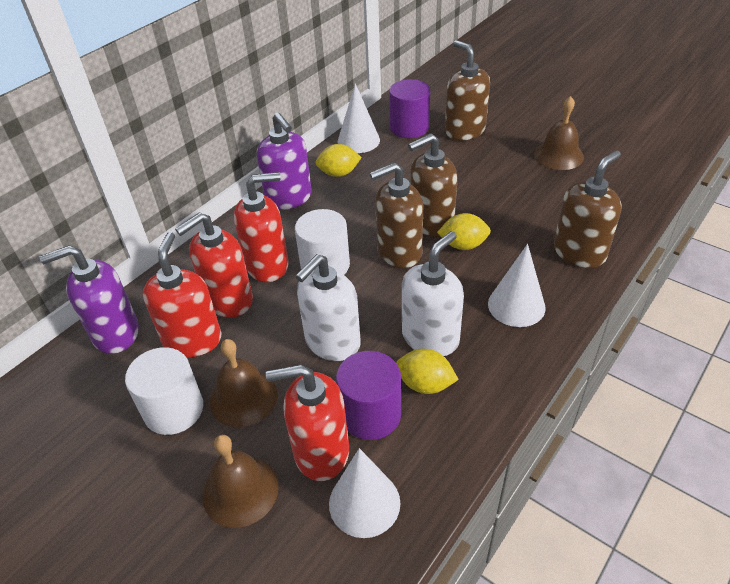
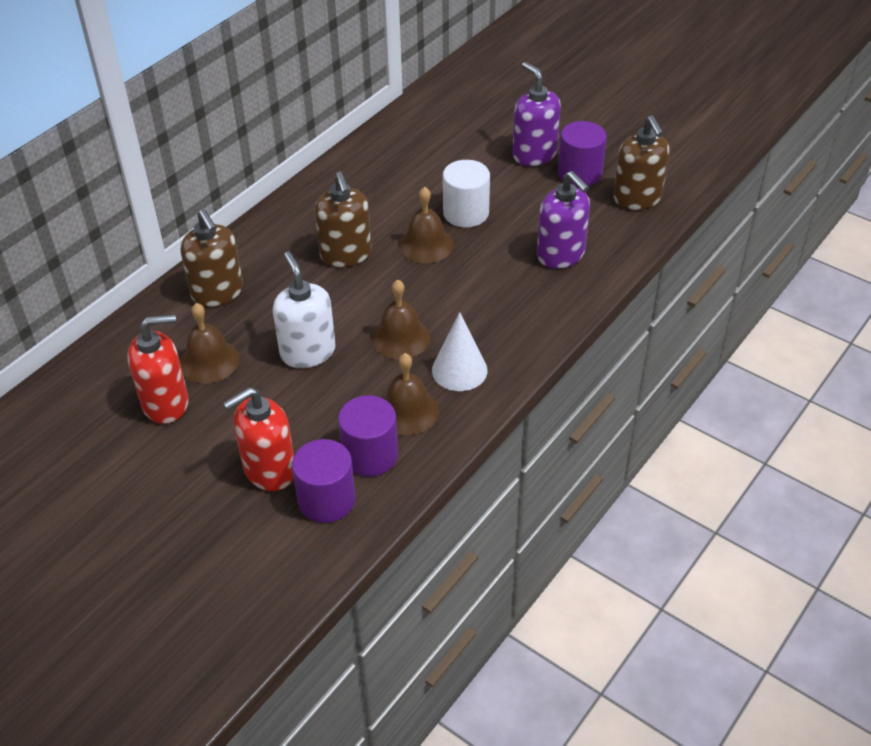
brown bell: [203,435,278,528] [210,339,278,427] [534,96,584,170] = 3 -> [180,303,240,383] [371,280,430,359] [383,353,439,435] [399,187,453,264] = 4
brown soap dispenser: [369,163,423,268] [408,133,458,237] [445,40,490,140] [554,150,622,268] = 4 -> [181,209,243,307] [315,172,372,267] [614,115,669,210] = 3
purple cylinder: [336,351,401,440] [389,79,430,138] = 2 -> [292,439,356,523] [338,395,398,477] [558,121,607,186] = 3
red soap dispenser: [143,232,221,357] [175,212,253,318] [234,172,289,282] [266,365,349,481] = 4 -> [127,314,189,424] [223,387,294,491] = 2
white cone: [329,448,400,538] [338,83,380,153] [488,244,545,327] = 3 -> [432,312,487,391] = 1
white cylinder: [125,347,203,435] [295,209,350,275] = 2 -> [443,160,490,227] = 1
white soap dispenser: [296,254,361,361] [402,231,464,356] = 2 -> [273,252,335,368] = 1
yellow lemon: [315,144,362,177] [396,349,459,394] [437,213,491,250] = 3 -> none = 0

